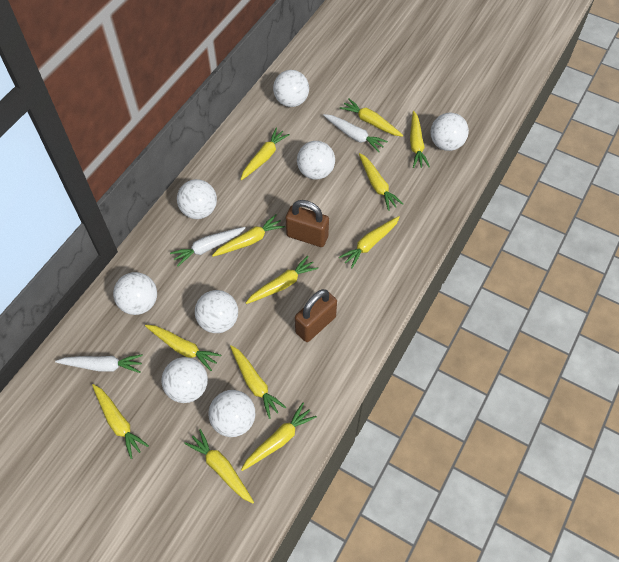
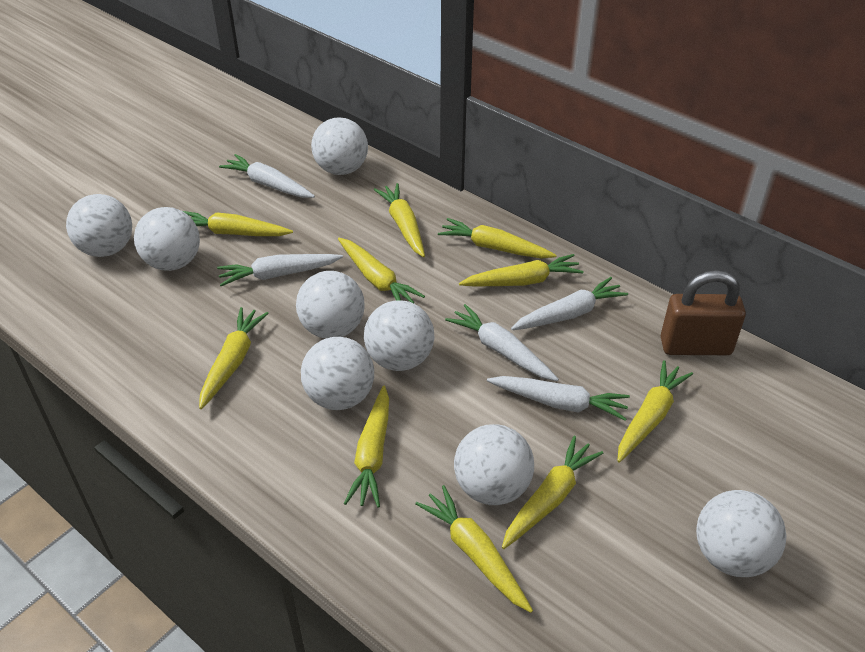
brown padlock: [286,200,329,247] [295,289,337,342] = 2 -> [661,270,746,355] = 1
white carrot: [55,354,143,373] [170,227,246,267] [323,114,388,152] = 3 -> [217,254,343,286] [219,154,315,198] [445,304,559,381] [487,376,630,421] [511,277,628,330] = 5
yellow carrot: [92,384,149,459] [145,325,221,371] [184,429,254,503] [212,215,285,257] [230,345,286,419] [240,128,290,180] [241,403,317,471] [246,256,318,304] [339,216,400,269] [340,98,403,137] [359,153,403,211] [410,111,430,168] = 12 -> [183,211,293,236] [199,307,269,409] [338,238,425,303] [344,386,389,508] [374,183,425,257] [415,485,533,613] [438,218,557,258] [459,254,584,286] [502,436,603,549] [617,360,693,462] = 10

